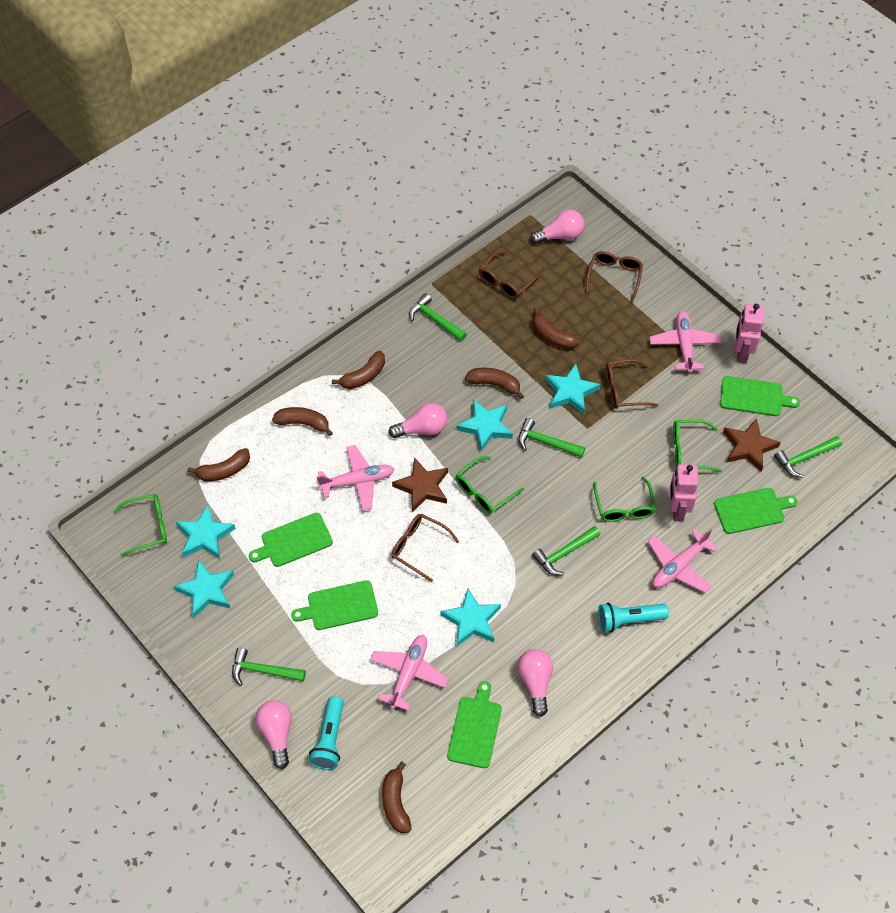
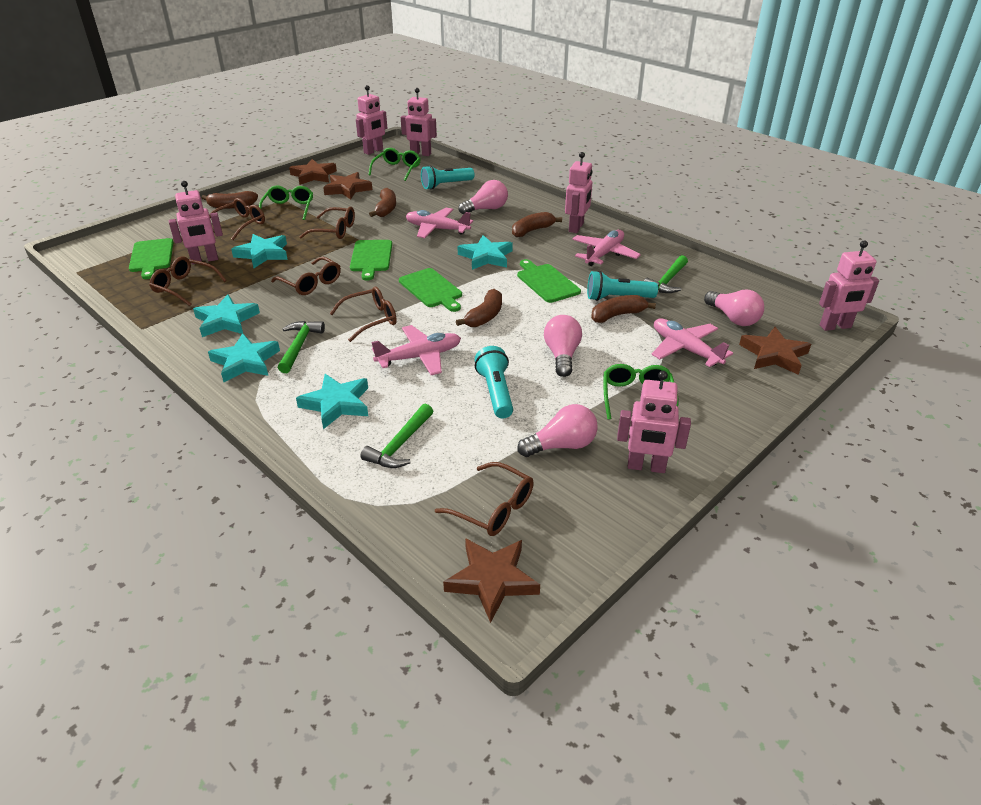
brown banana: [187,448,250,481] [272,407,333,436] [332,351,385,389] [382,762,412,833] [465,368,524,399] [533,308,580,349] = 6 -> [202,191,258,209] [369,188,396,217] [456,289,502,327] [512,212,562,237] [591,295,656,323] = 5
brown glasses: [391,514,459,582] [479,251,542,299] [586,251,643,303] [605,359,658,409] = 4 -> [149,256,227,306] [209,198,265,240] [271,257,341,295] [299,207,355,239] [330,287,397,342] [435,462,534,536] = 6
brown star: [392,457,448,512] [723,418,781,472] = 2 -> [289,159,337,185] [323,172,372,200] [443,538,540,623] [739,327,811,375] = 4
green cutting board: [249,513,333,567] [291,580,378,630] [447,681,502,768] [714,488,798,534] [720,376,800,416] = 5 -> [129,238,174,279] [350,240,392,281] [399,268,462,312] [517,259,581,303] = 4
green glasses: [113,494,167,557] [456,456,524,514] [593,477,655,522] [673,420,722,472] = 4 -> [259,185,313,220] [368,148,421,181] [604,364,678,420] = 3
green hammer: [232,648,306,686] [409,293,467,341] [518,418,585,458] [532,526,601,576] [774,436,842,478] = 5 -> [278,321,325,373] [360,404,433,468] [644,255,688,293] = 3
pink robot: [670,464,698,521] [735,304,764,363] = 2 -> [169,181,223,264] [356,85,387,155] [401,88,437,156] [565,152,592,233] [617,371,691,473] [819,241,879,331] = 6
turquoise flashlight: [309,696,344,770] [598,603,669,633] = 2 -> [421,165,475,190] [475,346,513,418] [587,271,658,301] = 3

